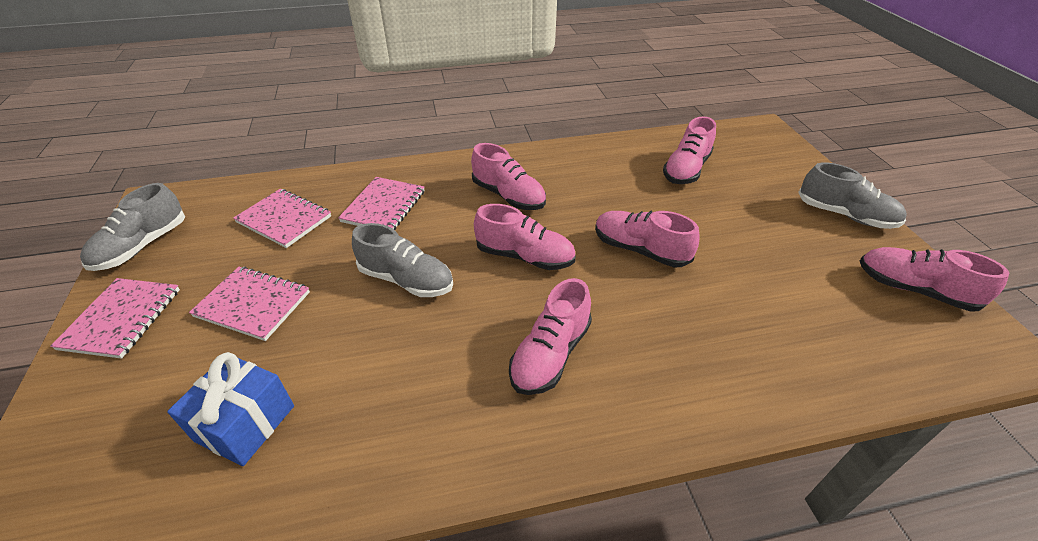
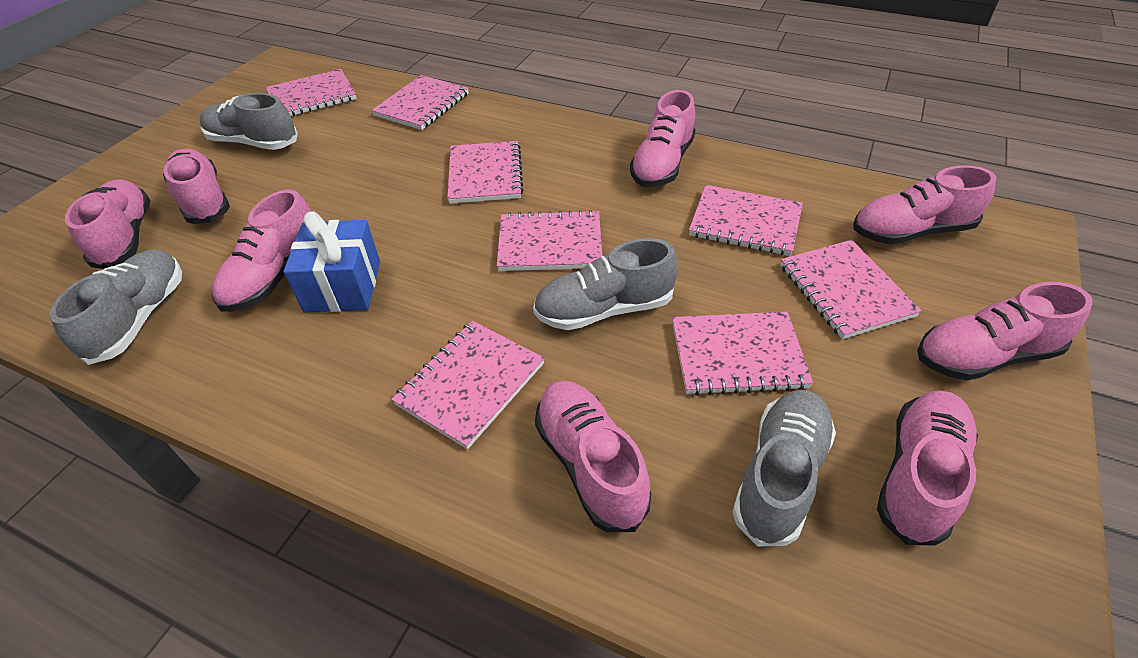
grey shoe: [80,183,185,271] [352,223,453,297] [798,162,907,229] = 3 -> [50,249,182,365] [199,93,298,150] [533,238,678,330] [732,389,836,546] = 4
pink notebook: [50,278,180,359] [189,267,310,341] [233,189,331,248] [338,177,424,230] = 4 -> [266,69,357,116] [371,75,469,130] [391,321,544,449] [447,141,523,204] [497,210,602,271] [672,312,813,396] [689,185,803,256] [780,240,922,339] = 8
pink shoe: [471,143,546,210] [474,204,576,270] [509,278,592,395] [595,211,700,267] [663,116,716,184] [860,247,1009,312] = 6 -> [65,179,151,269] [163,149,230,224] [211,189,311,312] [535,380,651,532] [630,90,695,187] [853,165,996,244] [877,390,978,546] [917,282,1093,380] = 8

